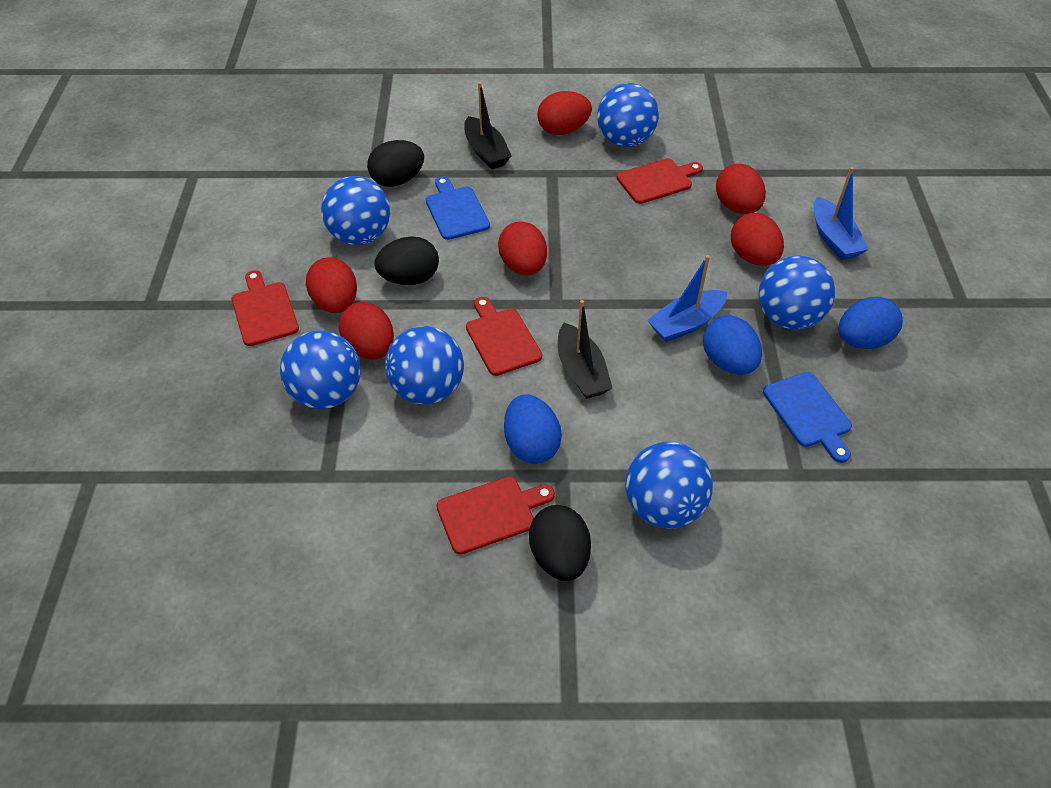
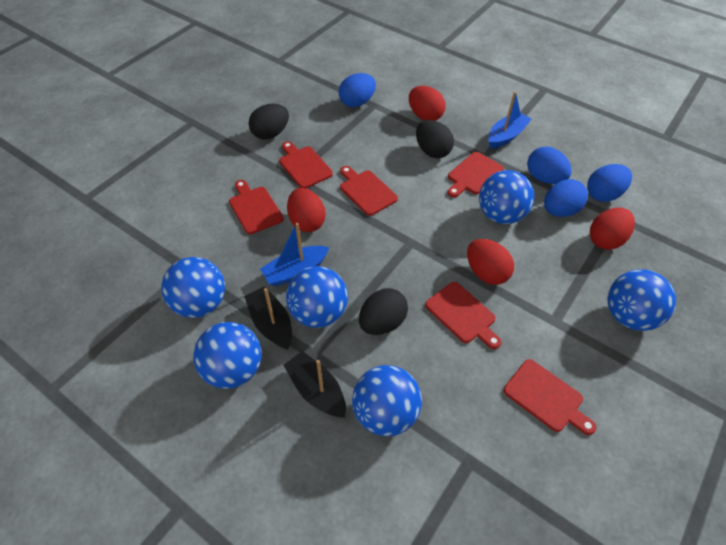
blue cutting board: [426,176,490,240] [763,372,852,463] = 2 -> none = 0
blue egg: [504,394,562,464] [703,315,762,375] [839,297,903,349] = 3 -> [339,73,376,107] [527,147,572,184] [544,179,588,217] [587,164,632,202] = 4
red cutting board: [231,270,299,346] [437,477,555,554] [466,297,542,376] [617,158,703,204] = 4 -> [229,180,284,234] [279,141,333,188] [340,166,398,216] [425,282,501,349] [448,152,504,197] [504,359,596,435] = 6
red egg: [306,257,357,313] [339,302,394,360] [498,221,547,275] [537,91,592,135] [716,164,766,214] [731,213,784,266] = 6 -> [287,188,326,232] [409,86,445,121] [467,239,514,285] [590,207,635,250] = 4

